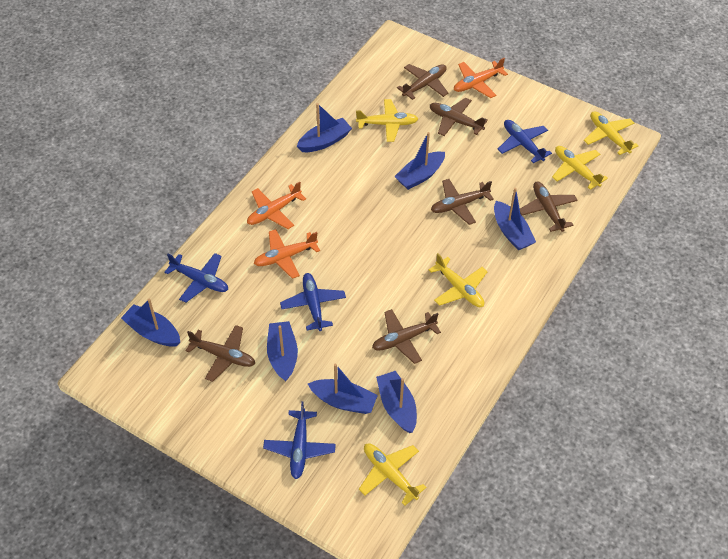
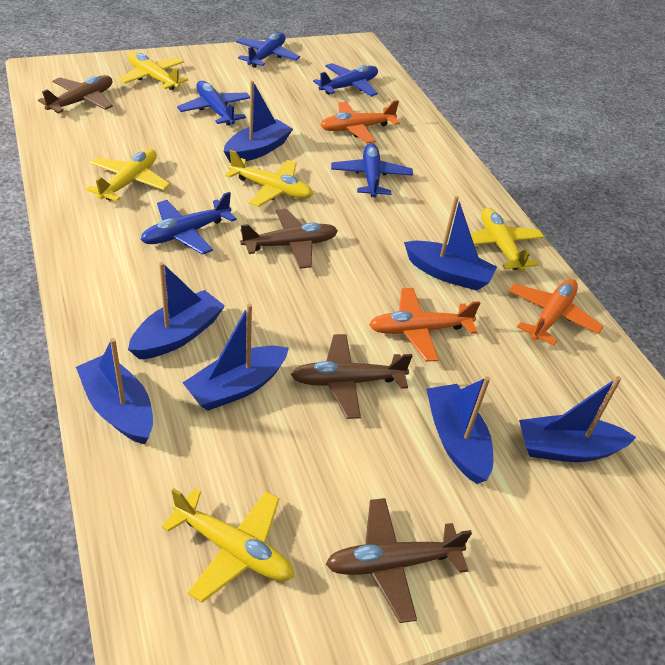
blue plane: [164,253,228,303] [263,401,336,479] [280,273,346,331] [497,120,552,163] = 4 -> [141,192,237,255] [177,81,250,125] [236,32,300,68] [313,63,378,97] [331,143,413,198] = 5
brown plane: [186,325,255,382] [372,309,441,364] [397,64,448,100] [430,98,488,136] [431,179,494,225] [520,181,578,232] = 6 -> [38,75,113,113] [240,209,338,269] [291,334,412,419] [326,498,472,623] = 4

